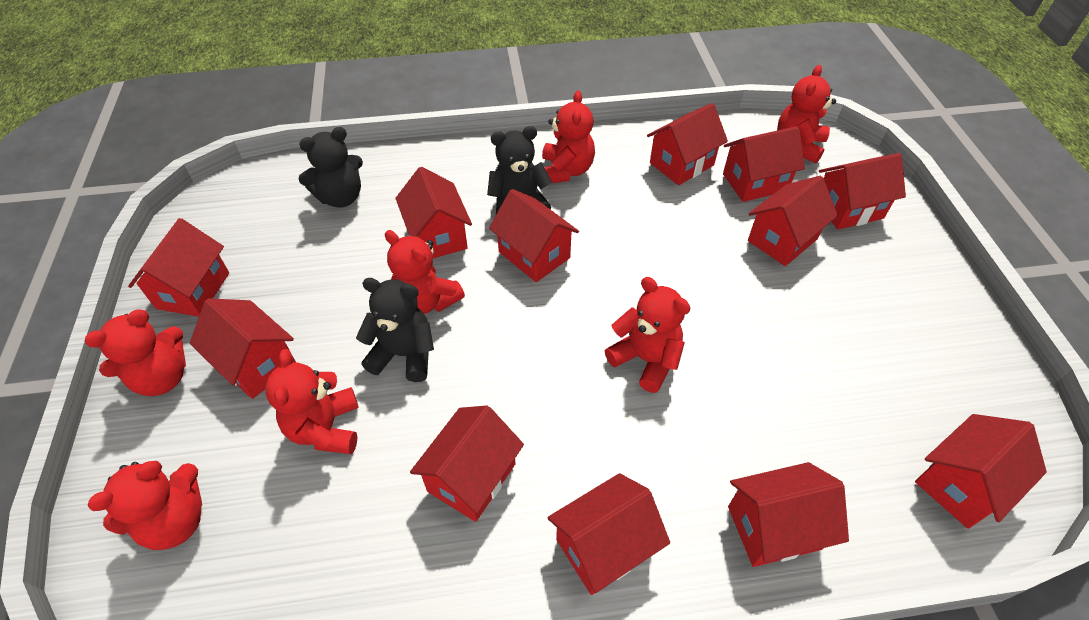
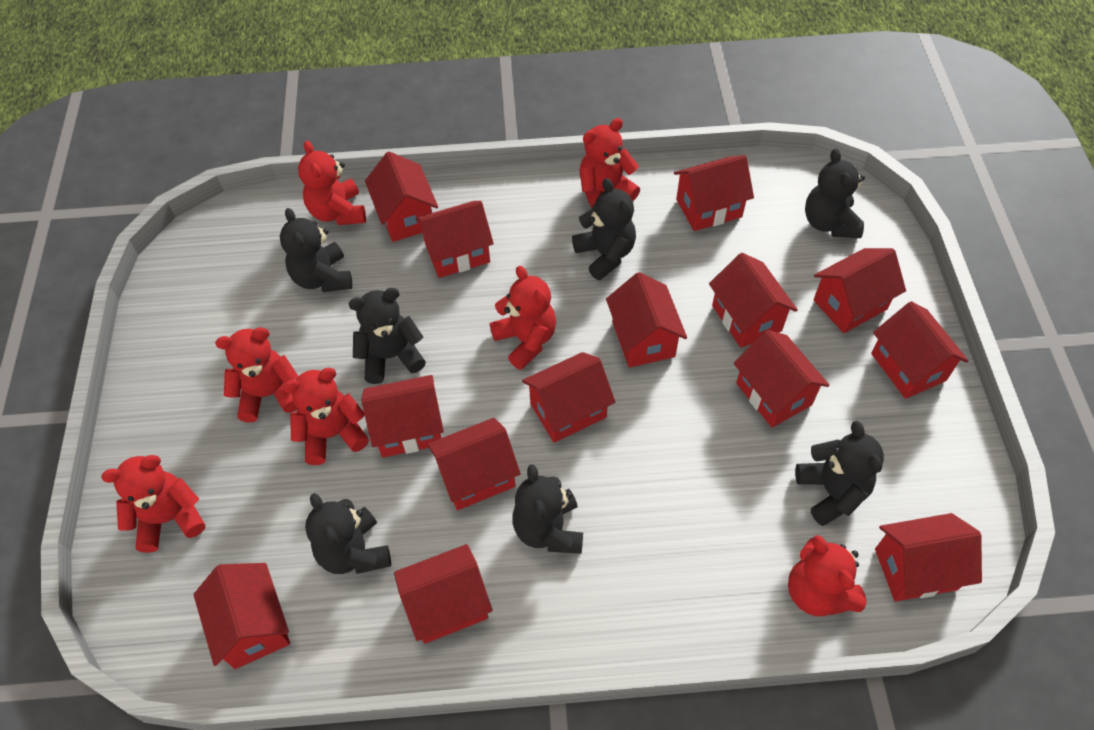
black teddy bear: [299,127,363,208] [356,278,434,382] [487,126,552,214] = 3 -> [280,208,352,292] [305,493,391,574] [348,288,426,384] [512,464,583,554] [572,178,636,280] [795,421,884,526] [805,149,865,238] = 7
red house: [128,218,229,317] [190,298,296,399] [395,167,472,258] [410,405,524,522] [489,189,579,282] [548,473,670,595] [647,103,728,185] [723,126,805,202] [728,462,849,567] [748,176,838,266] [819,153,906,230] [915,414,1047,529] = 12 -> [193,563,290,669] [361,375,444,457] [365,151,438,242] [394,544,493,644] [416,201,494,278] [427,418,521,510] [522,352,615,443] [606,272,687,368] [674,155,754,231] [709,253,798,348] [734,330,830,427] [814,248,906,333] [871,301,969,399] [875,513,982,602] = 14

